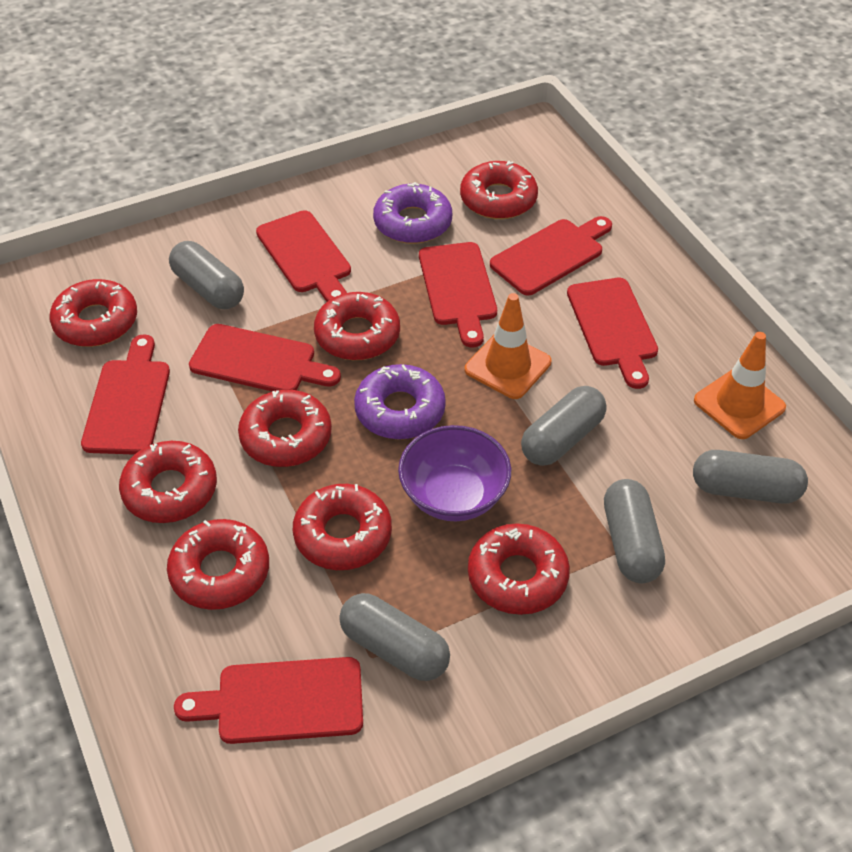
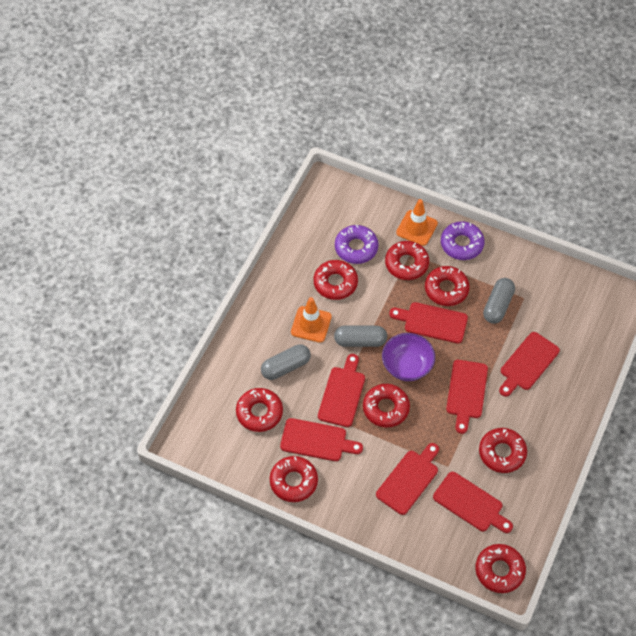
grey capsule: [169,241,244,309] [339,593,450,681] [521,386,607,466] [604,479,665,583] [693,450,808,504] = 5 -> [261,344,311,380] [334,326,387,347] [483,278,515,324] = 3

